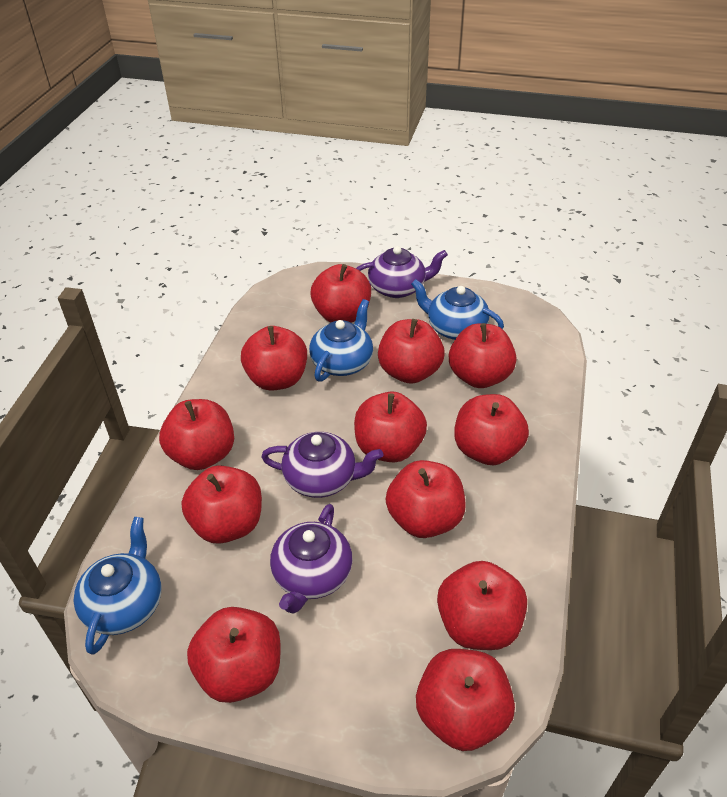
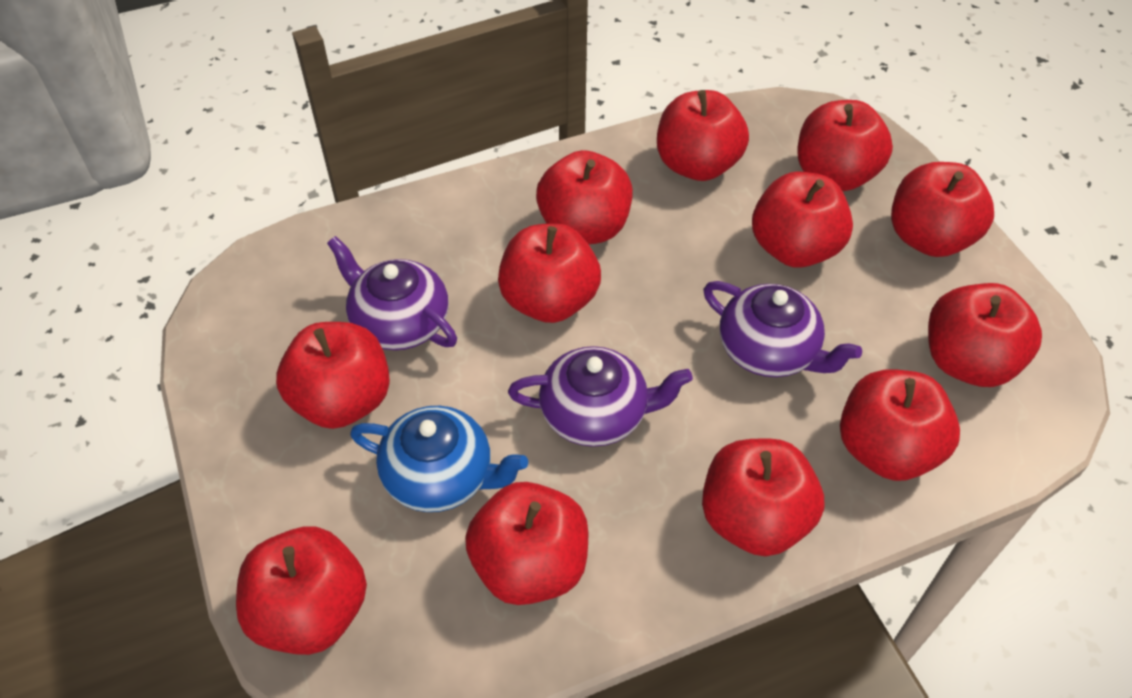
blue teapot: [73,517,161,655] [309,299,373,382] [411,279,504,340] = 3 -> [350,406,528,512] = 1

